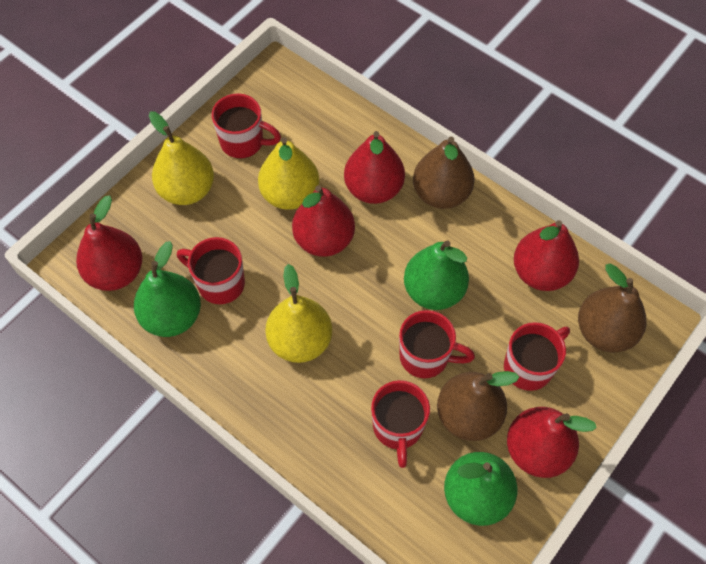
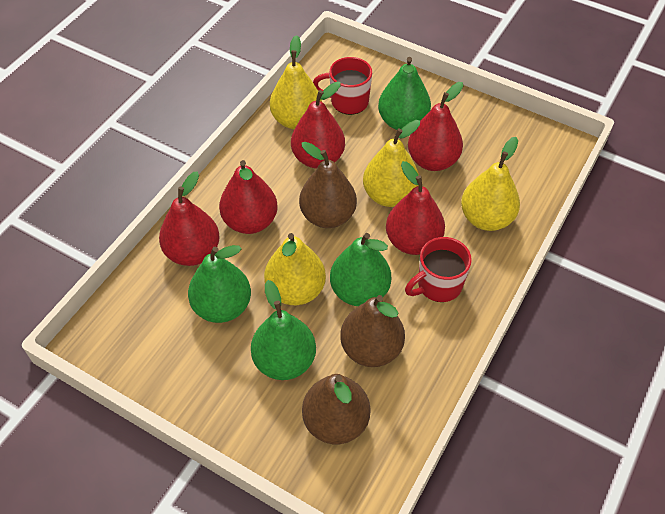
green pear: [134,241,201,337] [404,240,469,310] [444,452,517,526] = 3 -> [188,245,251,323] [251,280,316,380] [330,233,391,306] [378,57,431,130] = 4
red mug: [177,237,245,304] [212,94,281,159] [371,380,430,468] [399,310,475,378] [504,322,570,391] = 5 -> [313,57,372,115] [405,237,472,302] = 2
yellow pear: [149,111,214,205] [258,137,319,210] [265,264,332,363] = 3 -> [264,233,326,305] [270,35,322,129] [363,120,420,207] [461,137,520,231] = 4

